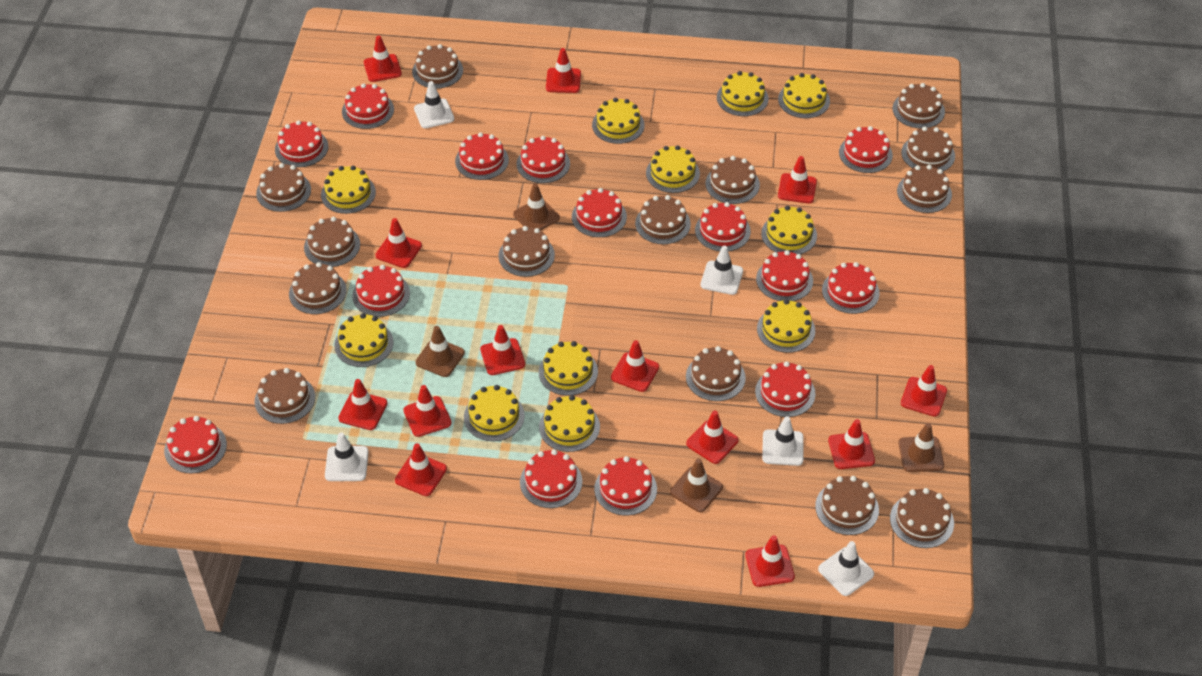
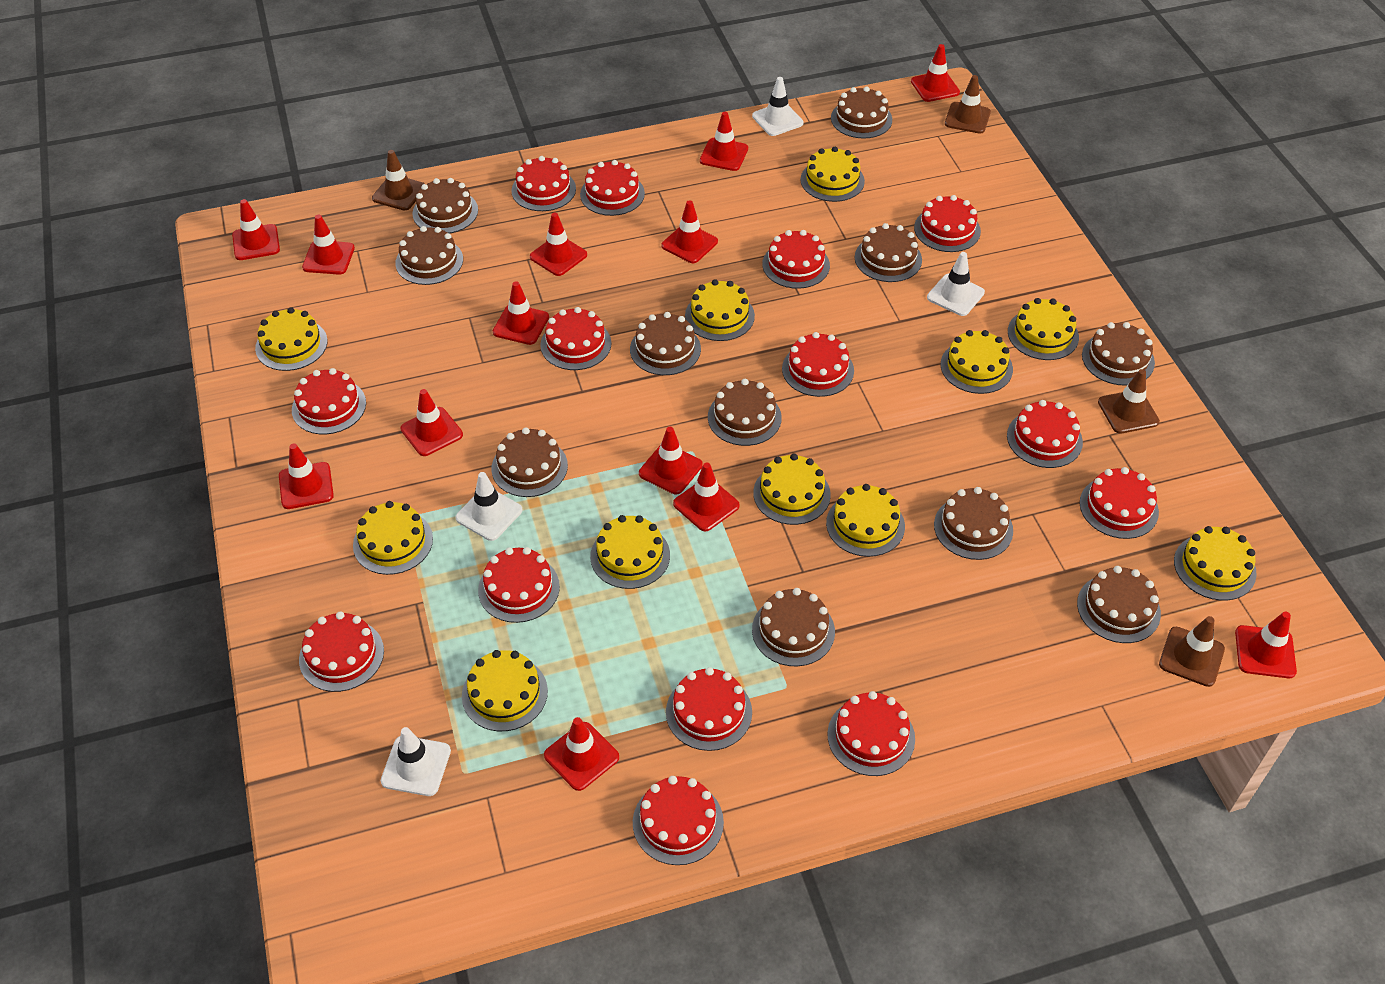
brown cake: [255,368,315,424] [256,163,311,212] [289,262,347,314] [304,217,360,267] [412,44,463,88] [498,226,555,277] [635,195,691,244] [686,346,746,401] [705,156,760,204] [815,476,879,535] [890,488,954,548] [892,83,945,128] [897,165,952,213] [901,127,955,171] = 14 -> [395,226,463,285] [412,178,478,233] [492,427,568,497] [630,312,701,375] [708,379,782,446] [752,588,835,666] [831,86,892,138] [854,223,922,282] [934,487,1013,560] [1077,566,1161,643] [1082,322,1155,386] = 11
white traffic cone: [325,433,369,481] [414,81,454,128] [700,246,743,295] [762,416,804,466] [818,541,874,596] = 5 -> [381,727,451,796] [455,472,522,541] [752,77,804,136] [927,252,985,316] = 4

